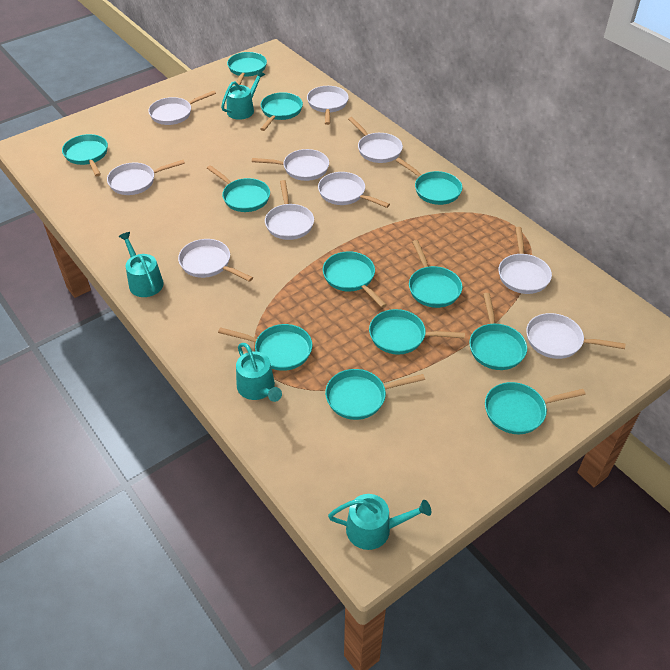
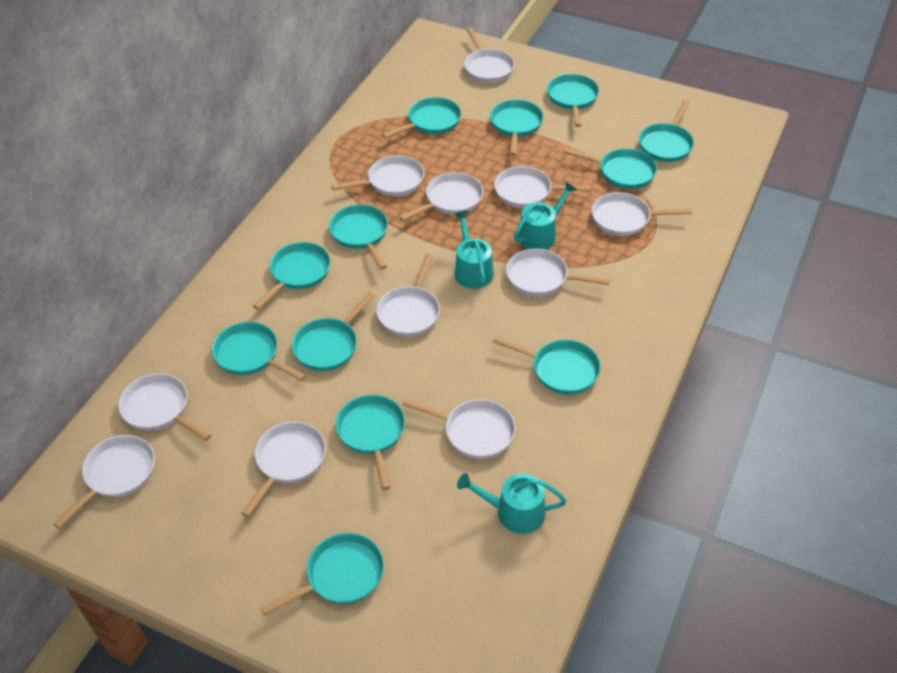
turquoise watering can: [118,232,164,297] [221,70,265,120] [236,343,282,402] [328,494,431,550] = 4 -> [455,211,494,288] [457,473,567,534] [514,182,576,250] = 3
white pan: [107,160,185,195] [148,91,216,125] [178,239,253,282] [252,149,329,181] [265,180,314,240] [307,86,349,125] [318,172,390,208] [348,117,403,163] [499,227,552,294] [526,313,625,359] = 10 -> [53,435,155,529] [118,373,211,441] [241,422,326,517] [331,155,424,197] [376,254,440,337] [399,172,483,221] [403,398,516,459] [464,28,515,83] [494,166,591,208] [506,249,610,296] [592,192,692,236] = 11

